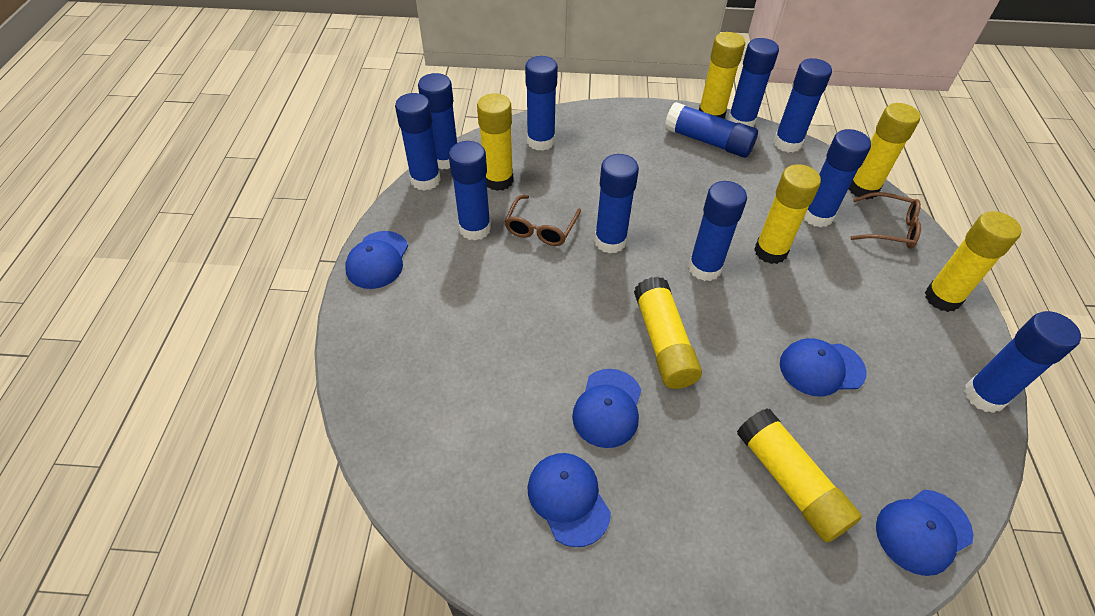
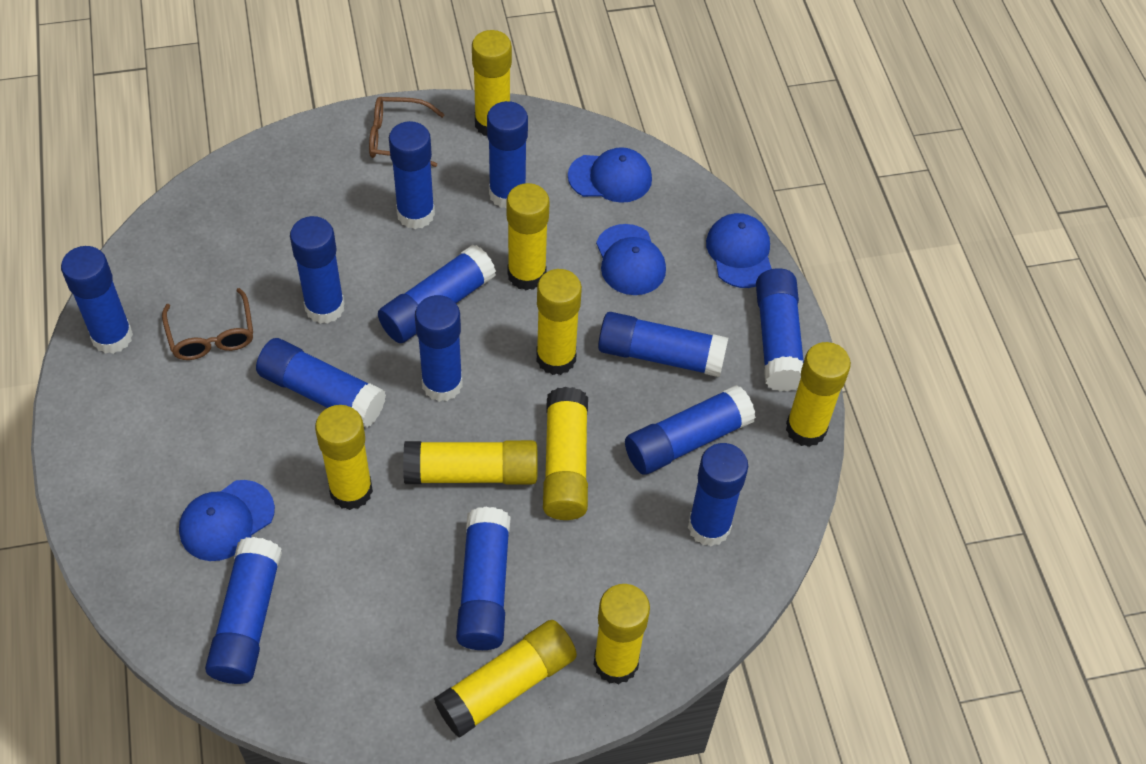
blue cap: [345,231,408,289] [528,453,611,547] [572,369,641,448] [780,338,867,397] [876,490,973,576] = 5 -> [179,480,275,561] [568,147,652,203] [596,224,666,295] [706,213,772,288] = 4
blue glue stick: [395,93,441,191] [418,73,457,169] [449,141,491,240] [525,56,558,151] [594,154,639,254] [665,102,758,158] [688,181,747,281] [728,38,779,127] [773,58,832,153] [804,129,871,227] [964,311,1081,413] = 11 -> [61,246,133,354] [205,537,282,684] [256,338,386,428] [290,216,345,324] [378,245,496,343] [389,121,435,229] [415,295,463,402] [456,507,511,650] [487,101,528,208] [598,312,728,377] [625,385,756,475] [688,443,748,547] [756,268,804,391] = 13
yellow glue stick: [477,94,514,191] [634,277,702,389] [699,32,745,119] [737,408,862,543] [754,164,821,264] [849,103,920,200] [925,211,1022,312] = 7 -> [315,405,373,510] [403,440,537,485] [434,620,577,737] [472,30,512,136] [507,183,550,290] [536,269,582,375] [543,387,588,520] [593,584,650,685] [786,342,851,447] = 9

